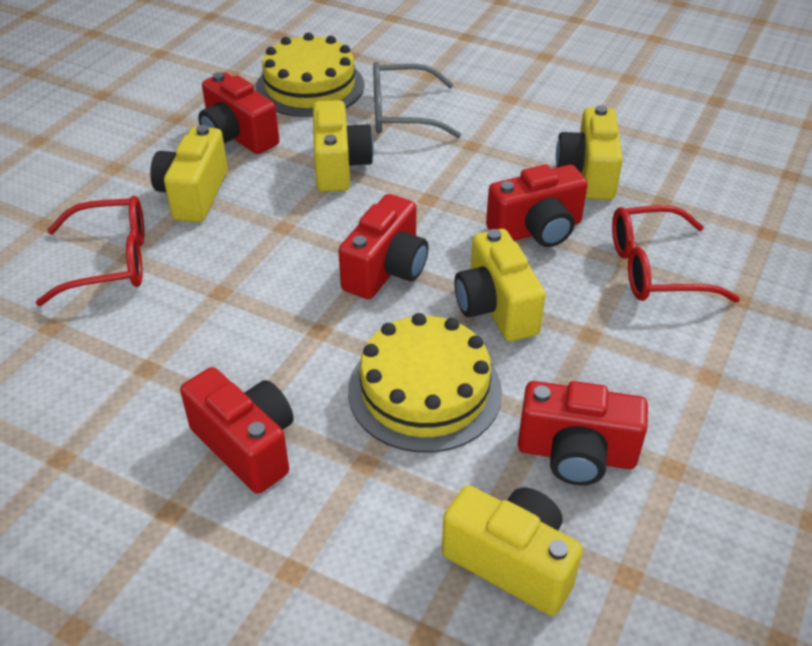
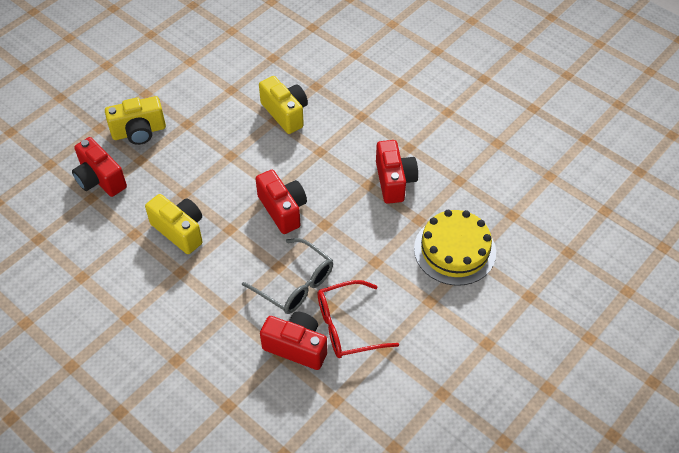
red camera: [180,367,294,494] [198,72,279,154] [338,194,429,299] [486,164,588,247] [518,381,648,485] = 5 -> [72,137,127,197] [255,170,307,234] [260,312,327,370] [376,140,418,204] = 4
red glasses: [36,196,144,306] [612,205,740,303] = 2 -> [318,280,399,358] = 1
yellow cake: [256,33,364,117] [348,313,502,453] = 2 -> [414,210,496,286] = 1
yellow camera: [150,125,228,222] [313,100,374,192] [442,485,583,616] [454,229,546,341] [556,105,623,200] = 5 -> [105,96,166,145] [145,194,203,254] [259,76,308,134] = 3

